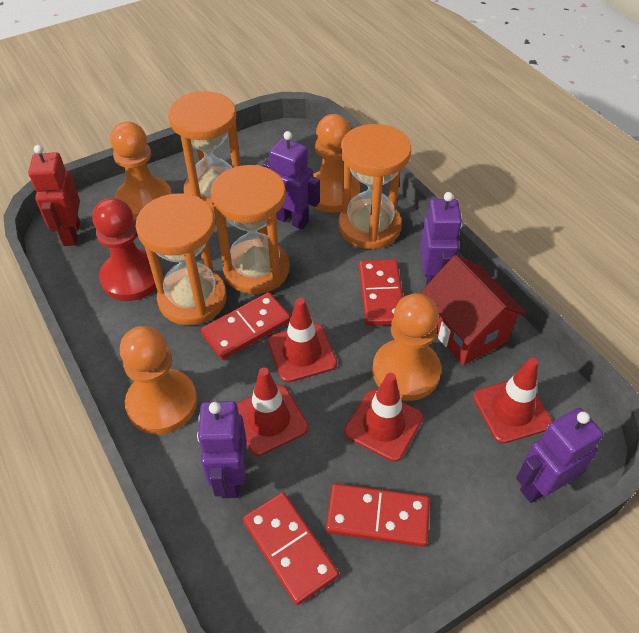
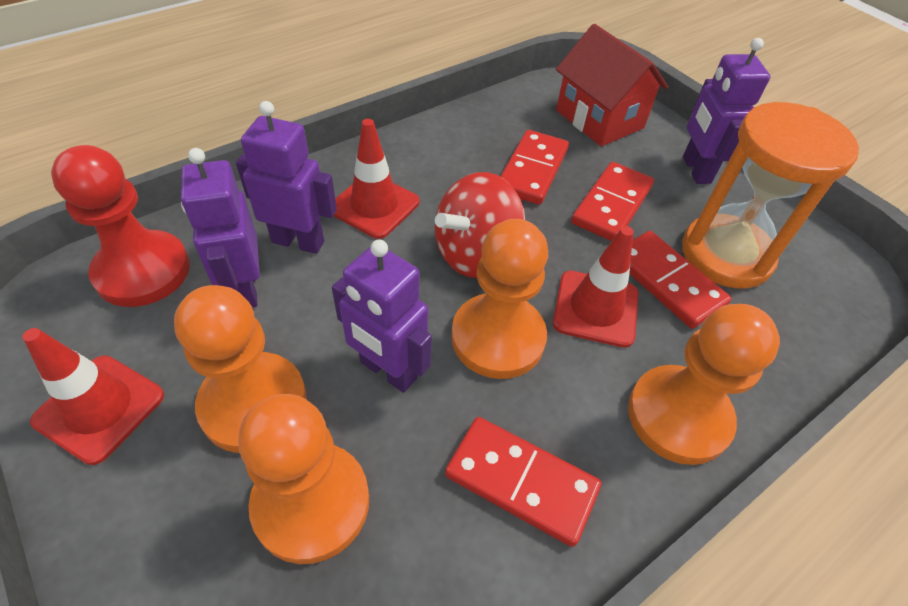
orange hourglass: [136,193,227,325] [168,91,241,213] [210,165,290,294] [338,124,411,249] = 4 -> [682,102,859,288] = 1
red robot: [28,145,80,246] = 1 -> none = 0
red spinning top: none = 0 -> [435,172,525,278] = 1
red traffic cone: [237,368,308,456] [268,298,337,383] [344,373,423,462] [473,357,553,444] = 4 -> [23,328,164,465] [334,119,420,239] [553,226,638,348] = 3

